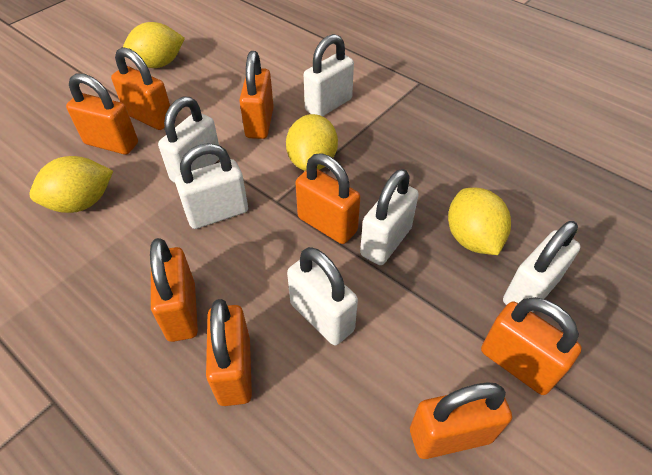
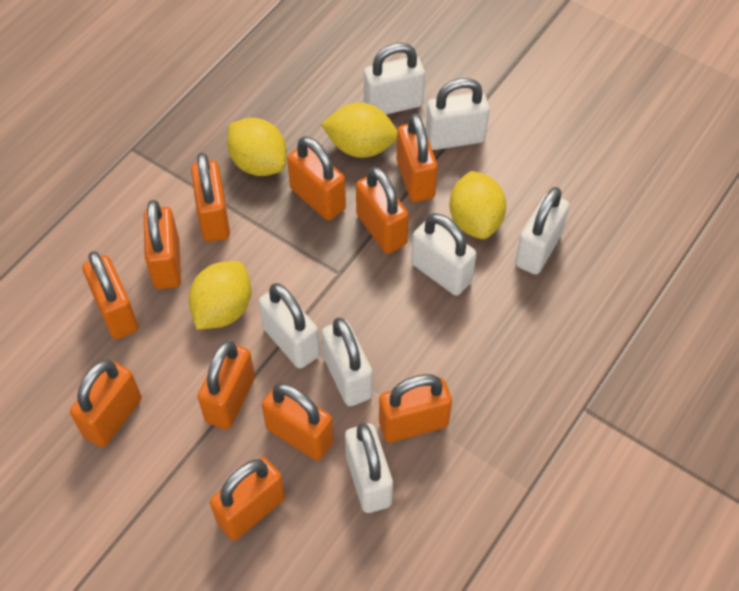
orange padlock: [66,74,138,155] [111,47,170,130] [150,238,198,342] [206,299,252,406] [239,51,274,139] [296,154,360,244] [410,382,512,459] [481,297,582,395] = 8 -> [70,360,141,447] [82,251,138,339] [144,200,181,289] [191,153,230,242] [198,340,255,430] [210,457,285,540] [262,383,334,461] [287,136,346,220] [356,166,409,254] [379,374,452,442] [397,113,438,202] = 11
white padlock: [158,97,219,183] [175,143,248,229] [287,247,358,345] [304,34,354,116] [360,169,419,265] [503,221,581,312] = 6 -> [259,283,320,369] [322,318,373,407] [345,423,393,513] [364,43,425,115] [411,213,476,296] [426,78,490,150] [515,187,570,275] = 7

